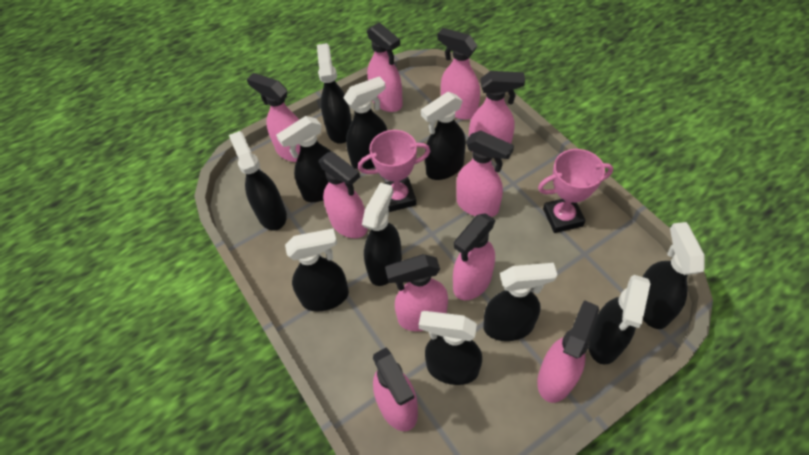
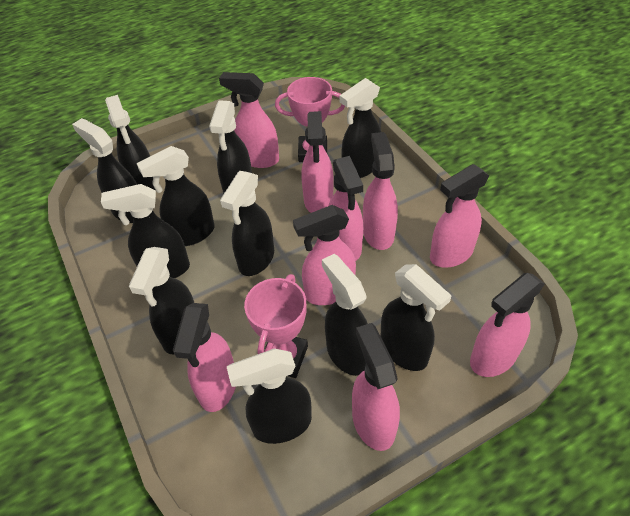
pink spray bottle: [247,73,300,162] [319,151,368,238] [367,22,403,112] [373,347,418,431] [385,254,448,331] [437,28,480,120] [453,213,496,300] [456,131,514,217] [469,71,525,144] [537,300,599,403] = 10 -> [173,303,236,412] [219,72,279,168] [293,205,356,305] [301,111,334,213] [328,156,363,261] [352,323,400,451] [363,132,398,250] [430,164,489,268] [470,273,545,377] = 9

